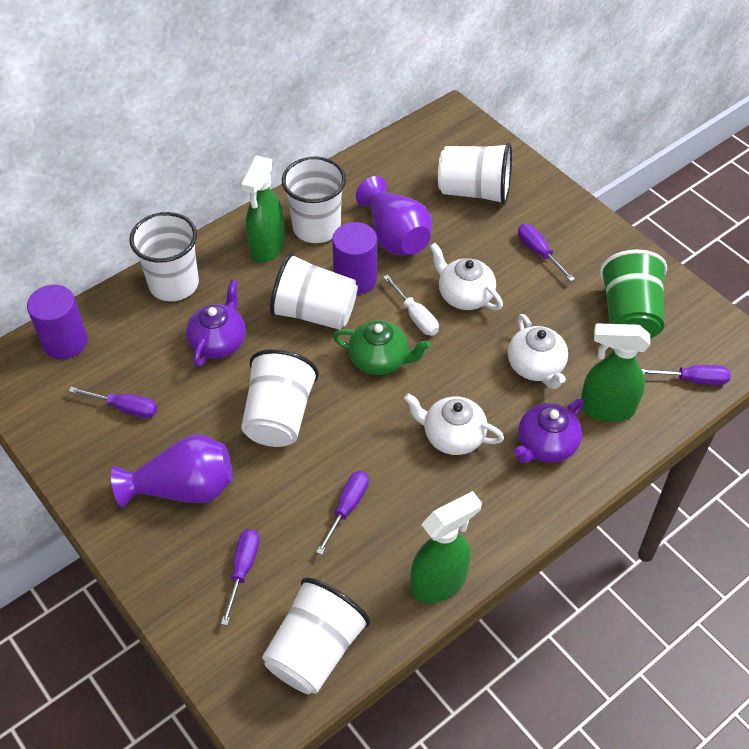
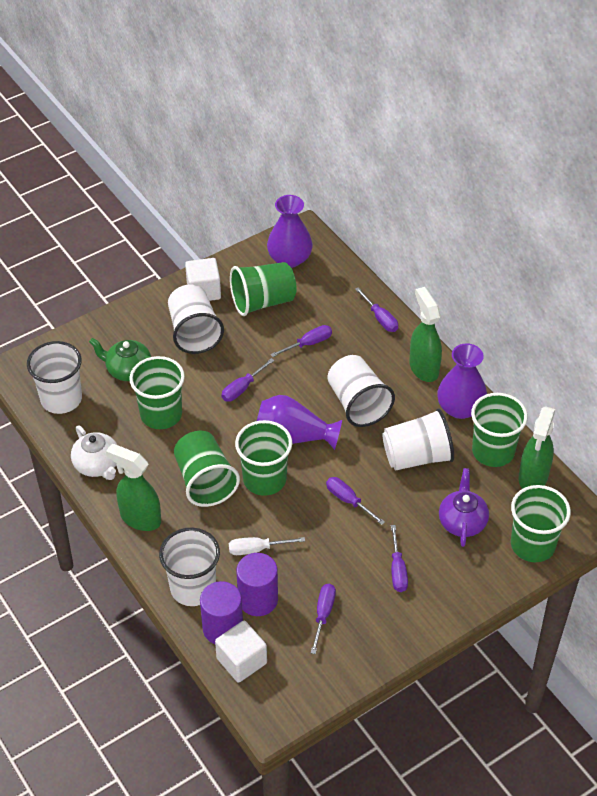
green cup: [600,250,667,339] = 1 -> [129,356,185,429] [174,431,240,507] [230,262,297,316] [235,420,292,496] [471,393,528,467] [511,485,571,562] = 6
purple screwdriver: [69,387,157,418] [221,529,260,625] [316,471,369,555] [518,224,575,281] [642,365,731,385] = 5 -> [221,358,275,402] [271,325,332,357] [311,584,336,654] [326,477,385,525] [355,287,398,332] [391,525,408,592] = 6
purple teapot: [186,280,246,367] [514,399,584,463] = 2 -> [439,468,489,547] = 1
purple vase: [111,435,233,508] [356,176,432,255] = 2 -> [257,395,342,450] [267,195,313,268] [437,343,487,419] = 3
white cube: none = 0 -> [185,258,221,301] [215,621,267,683] = 2
white cup: [129,212,199,301] [241,349,319,447] [262,578,371,694] [270,253,358,330] [282,156,346,243] [438,143,512,205] = 6 -> [27,341,82,414] [159,527,220,606] [168,285,224,354] [327,355,395,427] [382,409,454,470] = 5
white teapot: [404,393,504,455] [430,243,503,310] [508,314,568,389] = 3 -> [71,425,117,480] = 1

